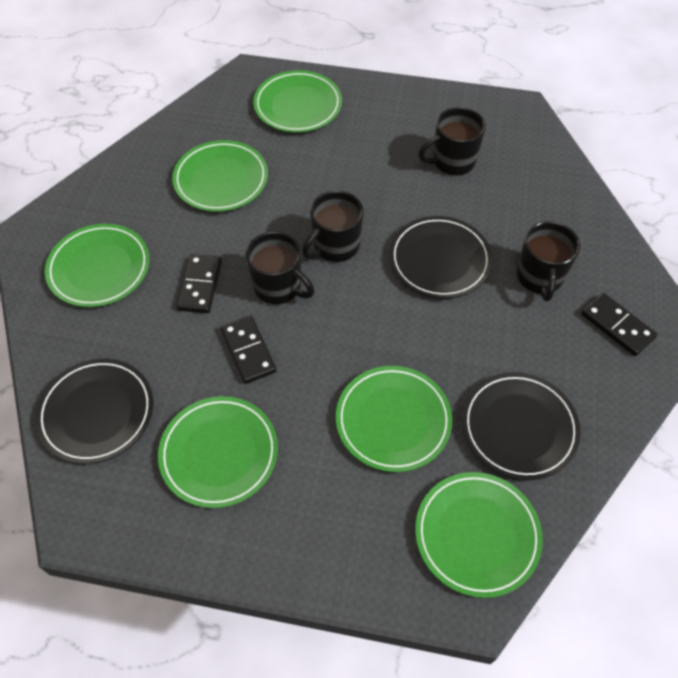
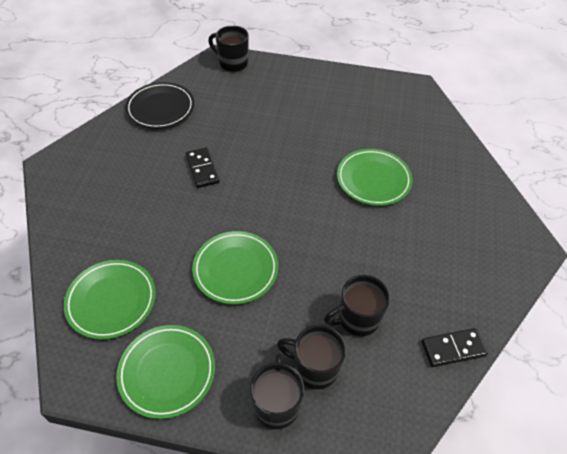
black domino: [176,254,222,313] [220,315,277,384] [581,293,657,356] = 3 -> [186,147,220,188] [421,328,488,367] = 2
black plate: [35,359,153,464] [389,216,492,298] [462,372,581,480] = 3 -> [125,82,194,129] = 1
green plate: [45,224,150,307] [158,396,278,508] [172,140,268,212] [253,70,342,133] [336,366,452,472] [415,472,543,598] = 6 -> [64,260,156,340] [116,325,215,419] [192,231,278,305] [337,149,413,206] = 4

